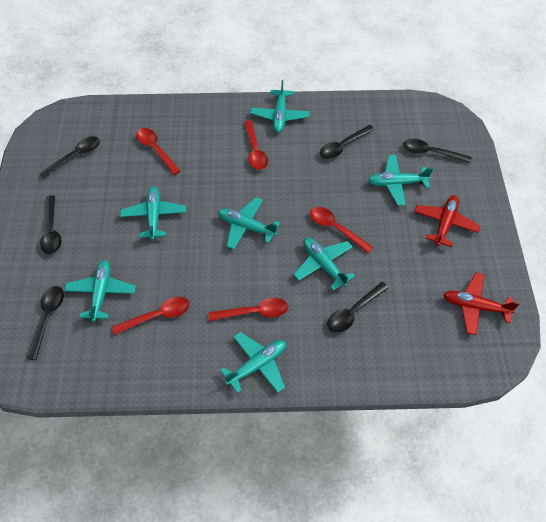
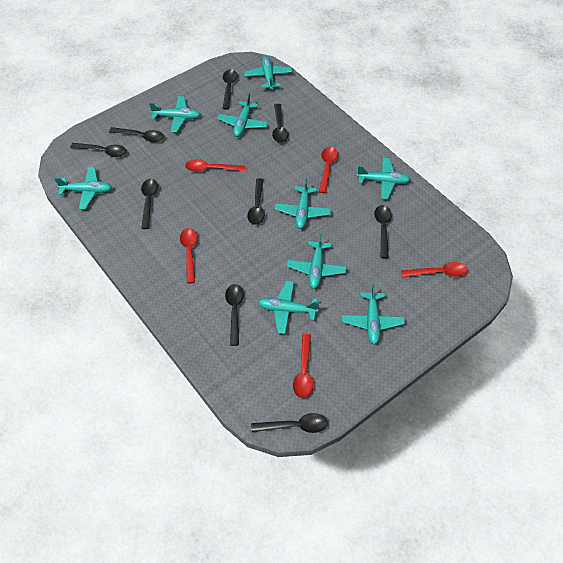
black spoon: [26,286,64,360] [39,136,100,179] [40,195,61,254] [320,125,375,159] [327,282,389,333] [403,139,472,163] = 6 -> [70,143,127,157] [109,127,164,142] [141,179,158,229] [222,69,238,110] [225,284,244,346] [247,178,265,225] [251,413,328,433] [272,104,288,143] [374,205,392,258] = 9
red plane: [414,195,480,247] [443,272,519,335] = 2 -> none = 0
turquoise plane: [64,260,136,322] [120,186,186,240] [218,197,280,249] [220,332,286,393] [250,80,310,133] [293,238,355,291] [368,155,433,206] = 7 -> [55,167,112,209] [149,96,201,132] [217,93,268,137] [244,56,292,90] [258,281,319,334] [275,178,331,229] [287,233,346,289] [342,284,405,344] [357,158,411,199] = 9

